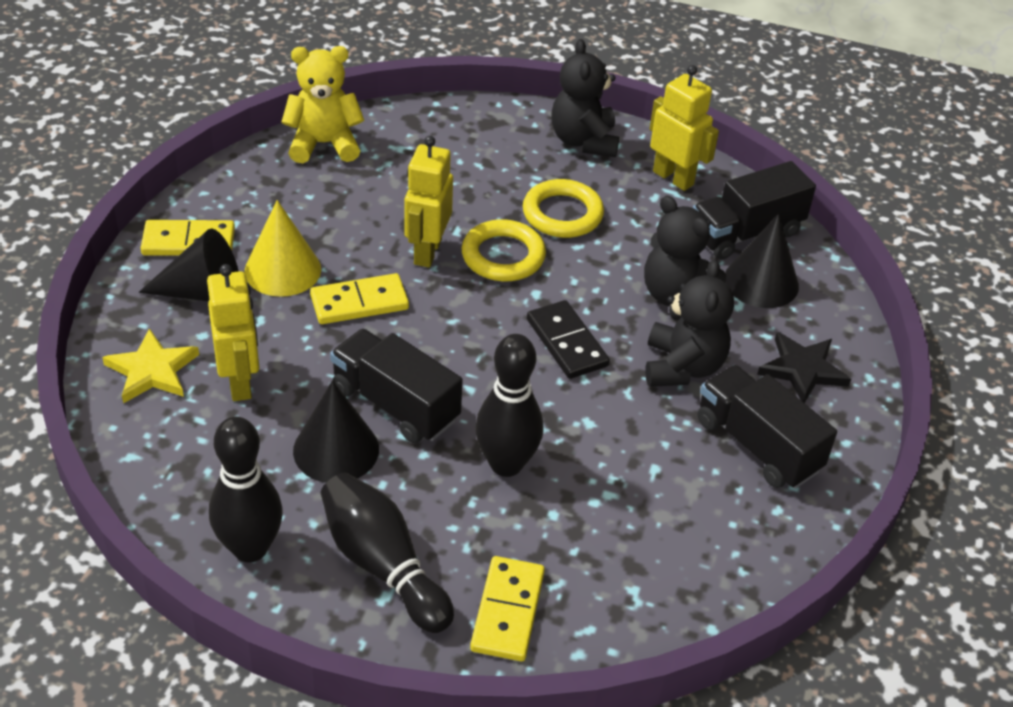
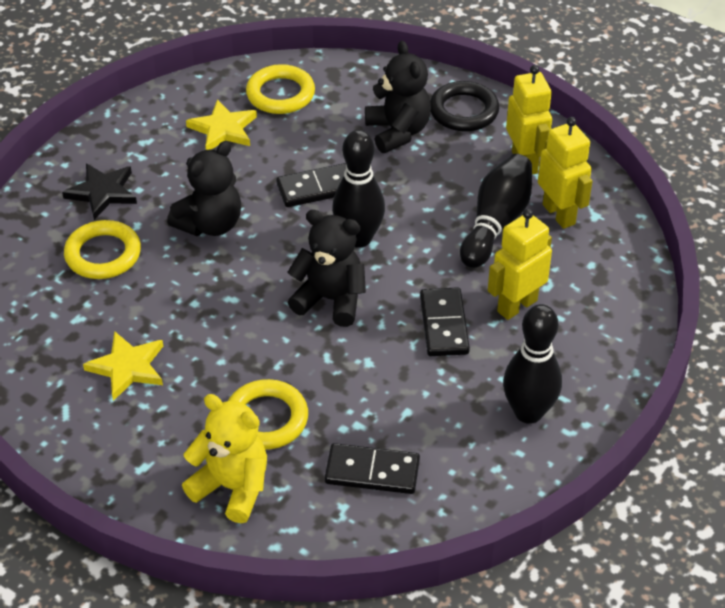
black cone: [139,229,239,302] [293,380,379,483] [725,214,799,308] = 3 -> none = 0
black domino: [527,300,610,379] = 1 -> [276,163,347,207] [325,443,420,494] [420,287,470,356] = 3
black ring: none = 0 -> [430,81,499,131] = 1
black truck: [330,329,463,443] [693,161,816,260] [697,365,837,489] = 3 -> none = 0
yellow cone: [244,200,321,297] = 1 -> none = 0
yellow domino: [141,220,235,256] [310,273,409,324] [470,556,545,661] = 3 -> none = 0
yellow ring: [462,219,546,281] [523,179,604,238] = 2 -> [64,220,141,279] [228,379,308,450] [246,64,315,114] = 3
yellow star: [102,328,199,403] = 1 -> [83,331,163,401] [186,99,257,150] = 2

